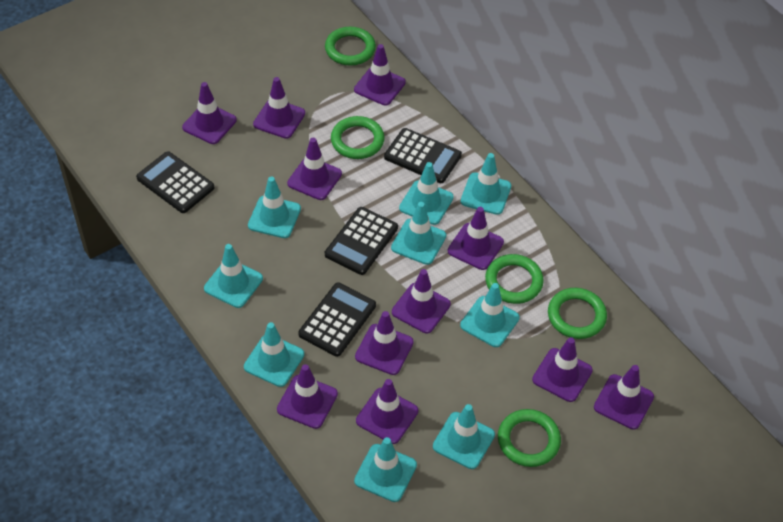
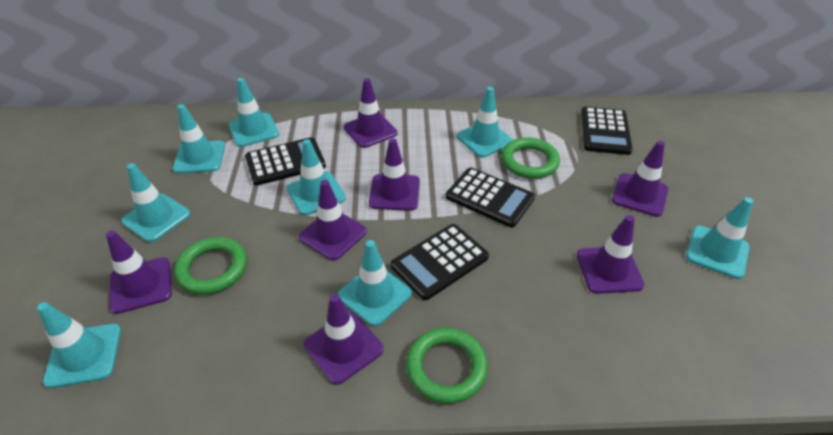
green ring: [325,27,376,66] [331,116,385,159] [485,254,544,304] [498,409,561,467] [548,288,607,339] = 5 -> [174,237,247,295] [406,328,488,403] [501,137,560,179] = 3
purple traffic cone: [182,82,237,144] [253,77,305,139] [277,364,338,429] [287,138,342,200] [354,44,406,106] [355,311,414,375] [356,379,418,444] [392,269,451,333] [448,207,504,270] [532,337,593,402] [594,365,654,430] = 11 -> [106,231,172,314] [299,180,367,261] [304,294,383,385] [344,78,398,148] [369,138,420,211] [577,215,644,294] [612,141,668,217] = 7
turquoise traffic cone: [204,244,263,308] [244,322,304,387] [248,176,301,238] [354,437,417,502] [391,202,446,265] [399,162,454,225] [433,404,495,469] [460,283,520,347] [461,153,511,215] = 9 -> [37,302,121,388] [121,163,190,242] [173,104,225,174] [229,78,279,147] [287,139,346,215] [338,240,412,327] [457,87,513,157] [686,197,753,279] = 8

